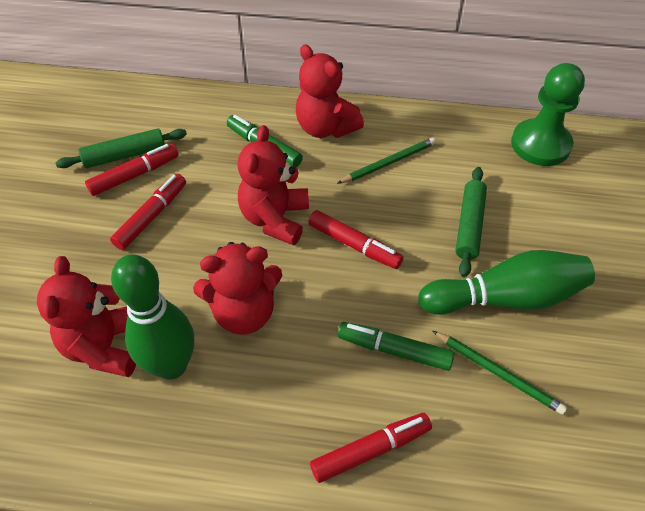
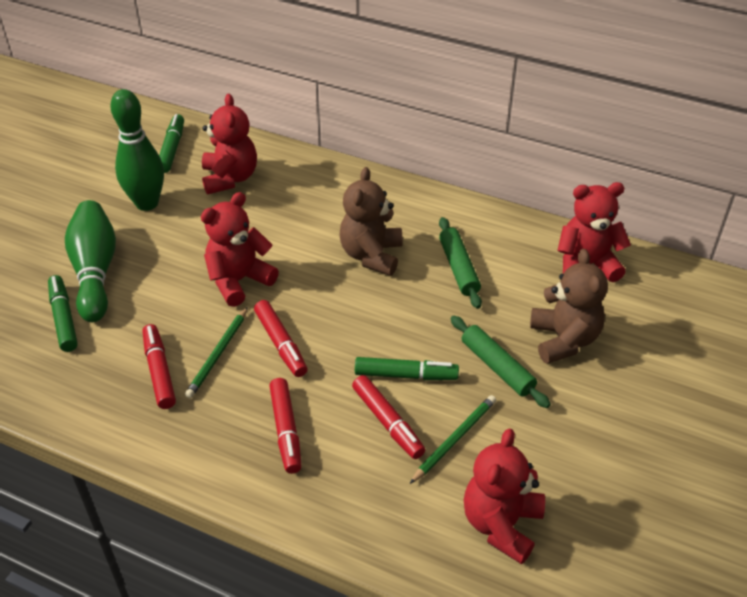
brown teddy bear: none = 0 -> [339,167,403,276] [530,249,608,364] = 2
green marker: [227,115,303,168] [338,322,454,371] = 2 -> [48,275,78,352] [159,114,184,173] [355,357,459,380] = 3
green pawn: [511,63,585,166] = 1 -> none = 0

